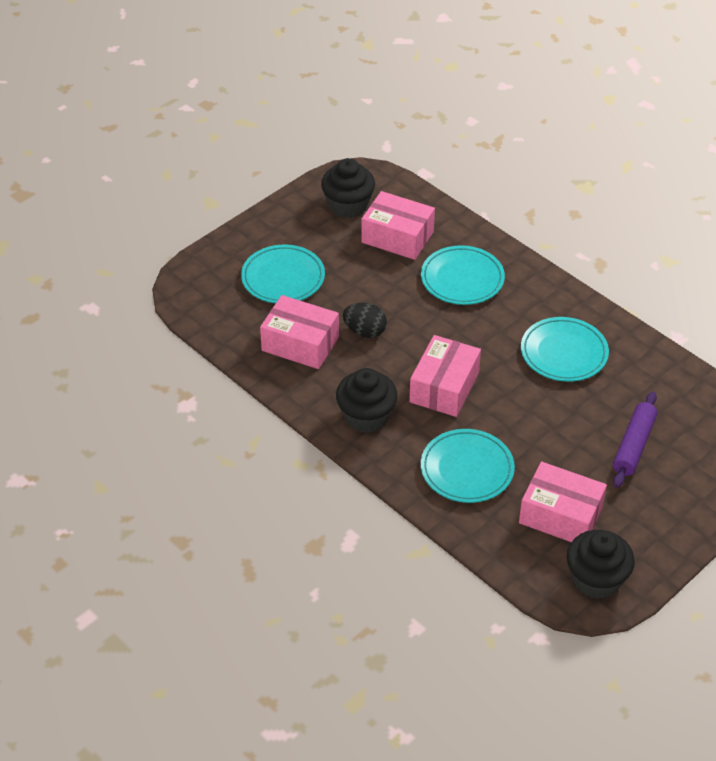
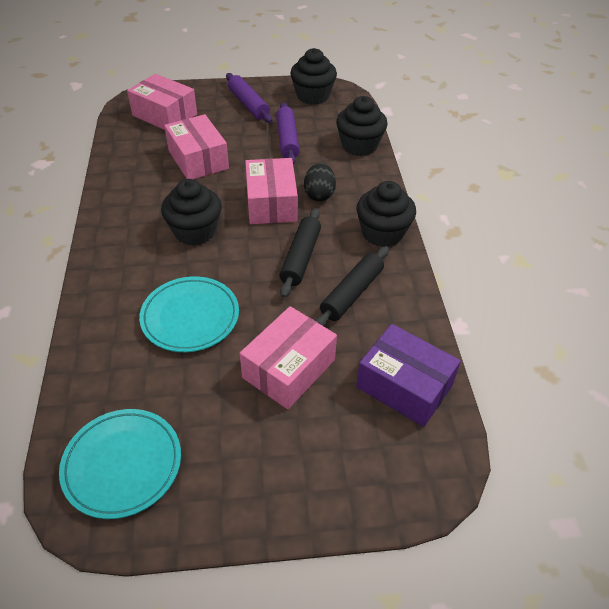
black cupcake: [321,158,375,218] [336,368,398,433] [567,530,635,599] = 3 -> [161,179,222,246] [290,48,337,105] [336,96,388,156] [356,181,416,247] = 4
black rolling pin: none = 0 -> [279,208,321,298] [315,246,389,326] = 2
purple box: none = 0 -> [356,324,461,427] = 1
purple rolling pin: [613,392,657,488] = 1 -> [226,73,272,123] [276,102,300,165] = 2
turquoise plate: [241,245,325,303] [421,245,505,305] [421,429,515,503] [521,317,609,382] = 4 -> [59,409,181,519] [139,276,239,352] = 2

